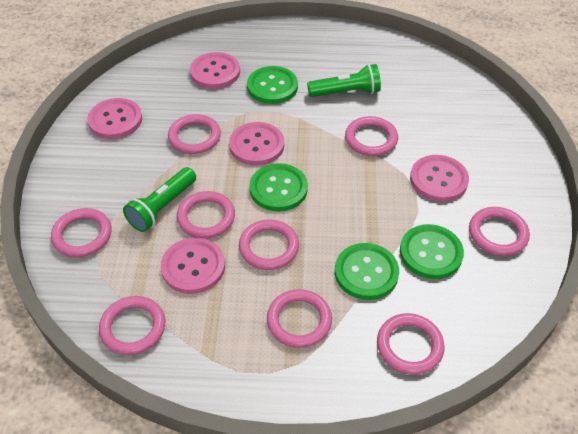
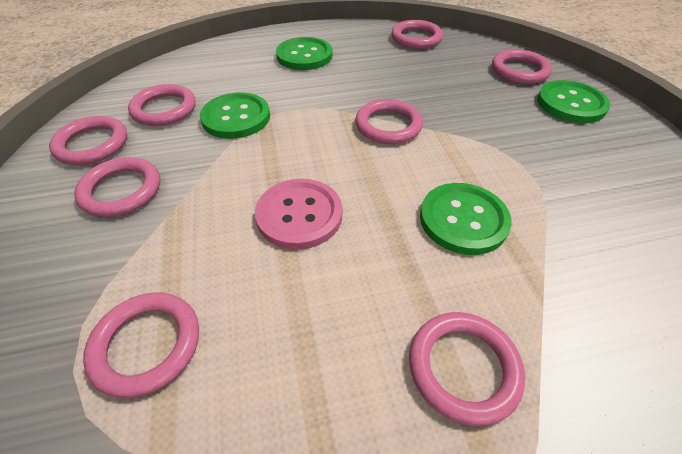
green flashlight: [123,167,196,232] [307,64,381,97] = 2 -> none = 0
pink button: [87,98,142,139] [161,237,225,294] [190,52,240,89] [229,122,284,166] [410,155,469,202] = 5 -> [255,179,342,250] = 1
pink ring: [51,208,111,257] [99,296,165,355] [168,114,221,154] [177,191,235,239] [239,220,299,270] [267,289,332,348] [345,116,398,156] [377,313,445,375] [469,207,530,256] = 9 -> [49,116,127,165] [74,157,160,217] [83,292,199,398] [128,84,196,126] [355,99,423,144] [391,20,443,49] [409,312,525,426] [492,49,552,84] = 8

